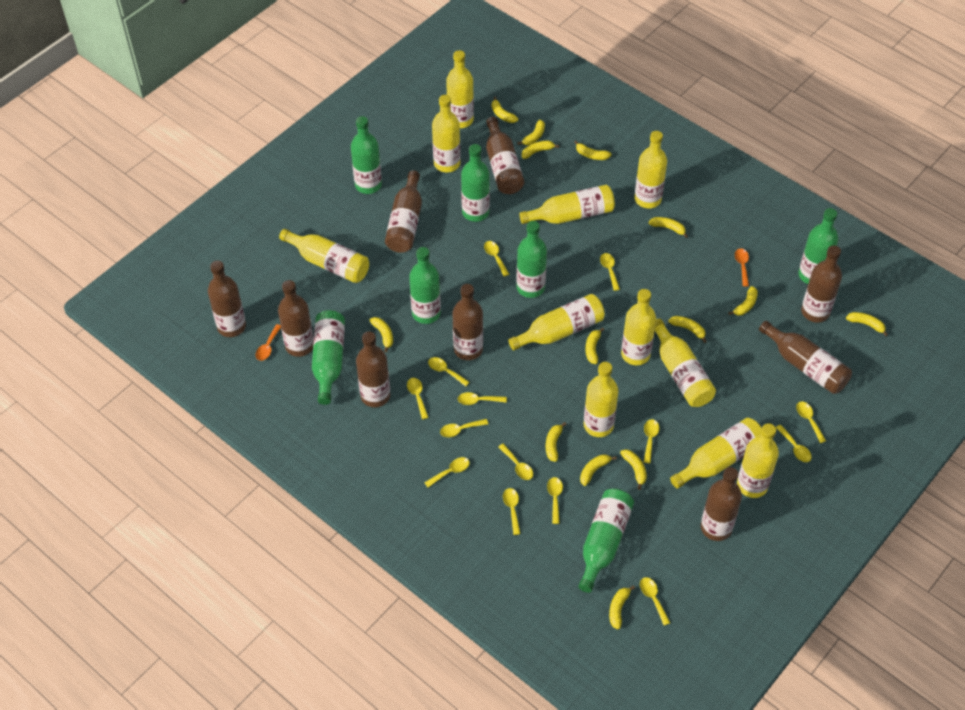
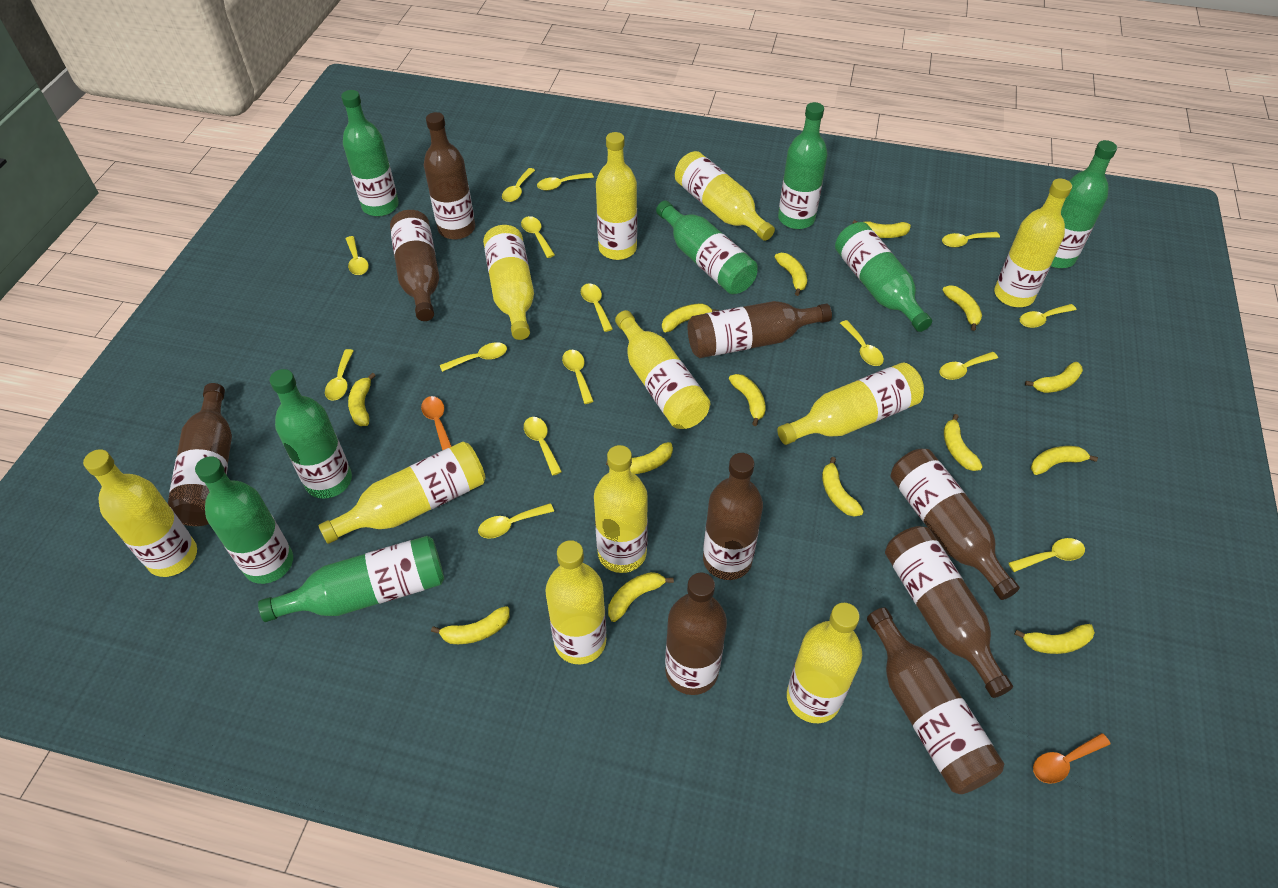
green bottle: [312,310,345,405] [351,116,382,194] [409,247,441,324] [461,144,490,222] [516,221,547,298] [578,488,634,593] [798,208,838,284] = 7 -> [195,456,293,584] [258,536,444,622] [270,369,352,499] [341,90,399,216] [656,200,758,294] [778,102,828,229] [835,222,932,332] [1051,140,1117,268] = 8
yellow spoon: [407,378,429,419] [424,457,470,487] [428,357,470,387] [440,419,488,437] [458,392,507,405] [484,241,509,276] [498,444,533,480] [503,488,521,535] [547,477,563,524] [600,253,620,291] [640,577,670,626] [644,419,659,463] [776,425,812,462] [796,401,826,443] = 14 -> [325,349,354,401] [346,236,369,275] [440,342,507,372] [478,503,554,539] [502,168,535,202] [521,216,555,258] [524,417,562,475] [537,173,594,191] [562,350,594,404] [581,283,613,332] [840,320,884,366] [939,352,998,380] [942,232,1000,248] [1009,538,1085,572] [1020,304,1076,328] = 15

